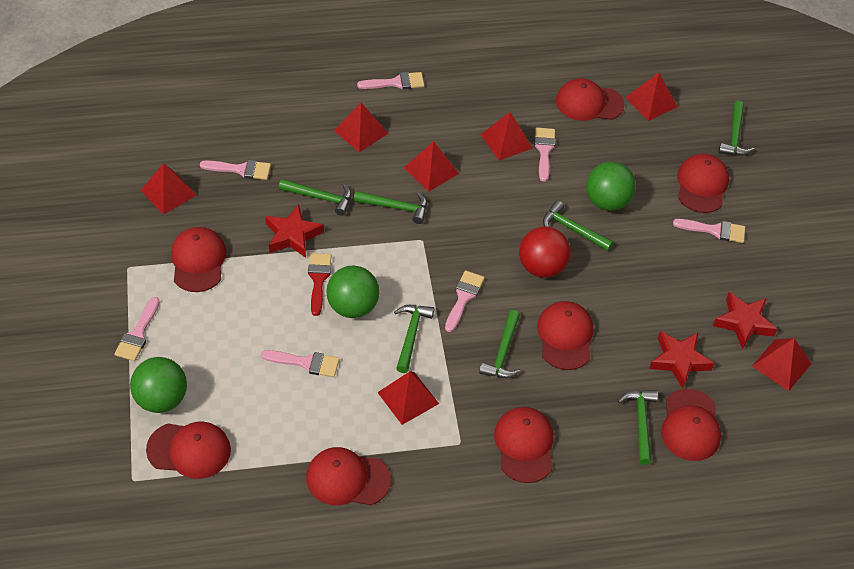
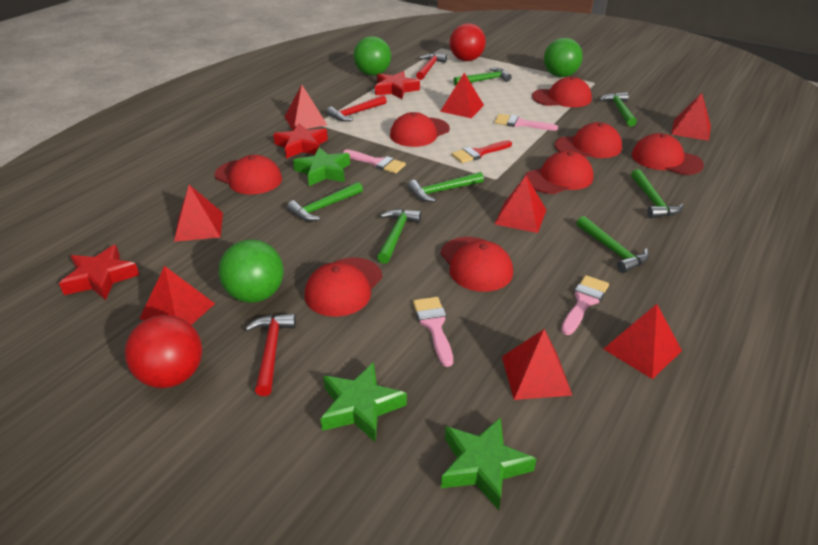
green star: none = 0 -> [293,147,350,186] [320,362,407,443] [441,417,536,510] = 3
pink brush: [114,297,160,361] [200,160,271,180] [261,350,340,377] [357,72,424,90] [445,270,485,332] [534,127,556,182] [673,219,745,243] = 7 -> [343,150,406,174] [413,297,453,367] [495,114,558,131] [561,275,609,335] = 4
red ball: [519,227,571,278] = 1 -> [125,315,202,388] [449,23,486,61] = 2
red hammer: none = 0 -> [245,314,296,396] [326,95,387,122] [416,53,447,80] = 3
red pyramid: [140,163,197,215] [334,103,388,152] [377,371,439,425] [404,141,459,192] [480,112,532,161] [625,73,677,121] [752,338,811,391] = 7 -> [139,266,215,325] [174,185,223,242] [284,85,327,131] [440,73,484,118] [495,176,546,233] [502,329,573,400] [604,304,682,379] [671,93,711,141] = 8

